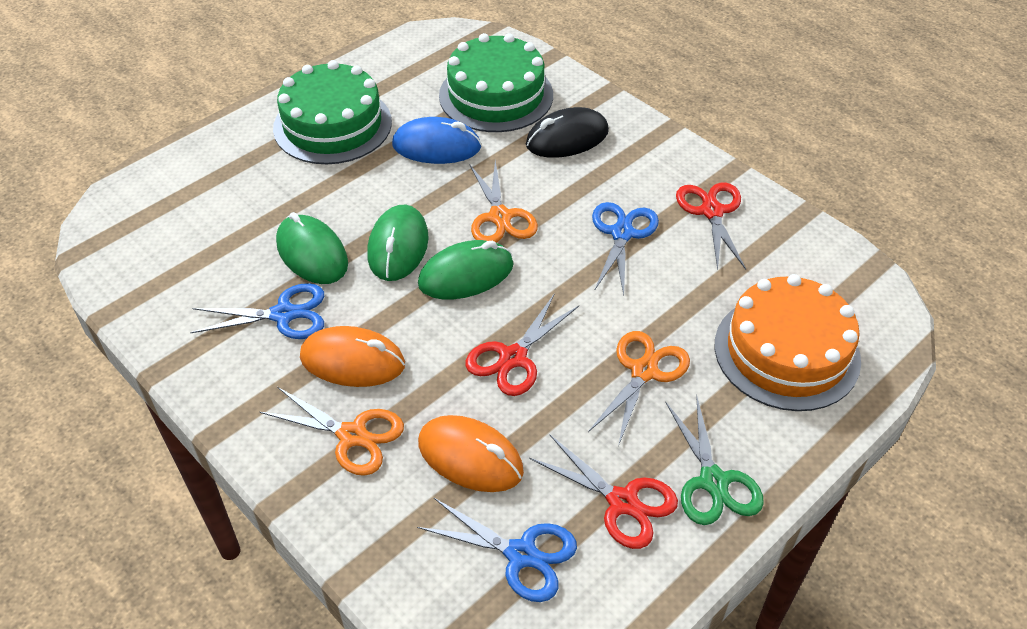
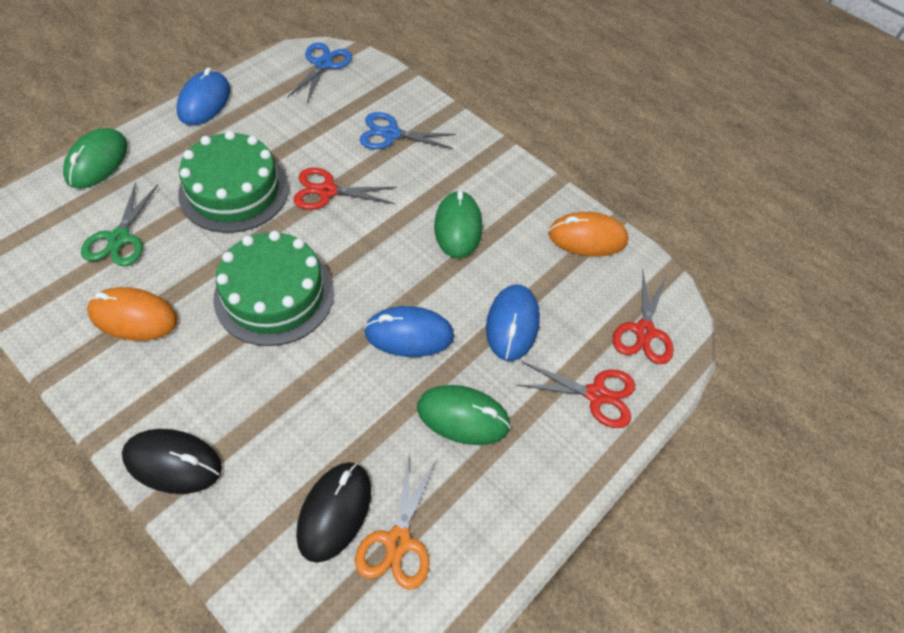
black mouse: [526,107,609,158] = 1 -> [122,429,222,494] [296,462,371,563] = 2
blue mouse: [392,117,482,164] = 1 -> [176,67,230,125] [364,306,454,357] [486,285,540,361] = 3
blue scissors: [190,283,324,339] [417,498,577,602] [592,202,659,295] = 3 -> [287,42,352,103] [360,112,456,149] = 2
orange cake: [715,274,861,411] = 1 -> none = 0
orange scissors: [260,387,404,476] [469,160,538,243] [588,331,690,446] = 3 -> [355,453,436,590] = 1

